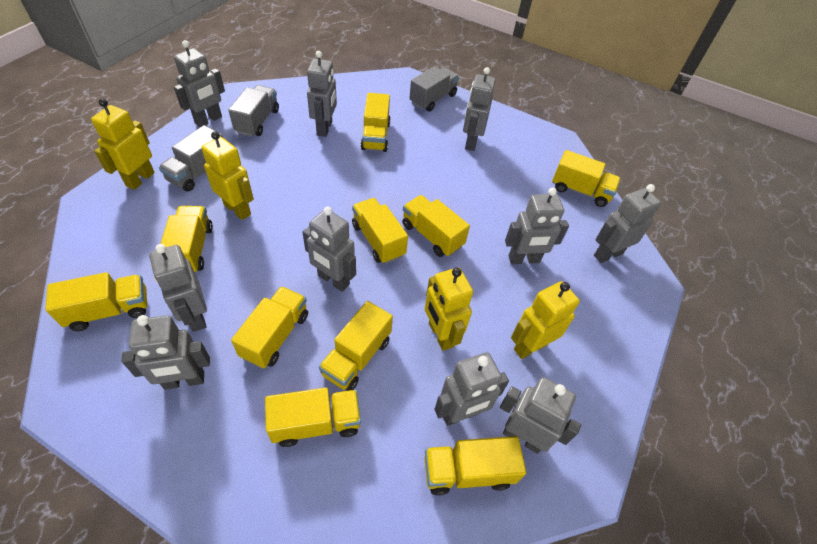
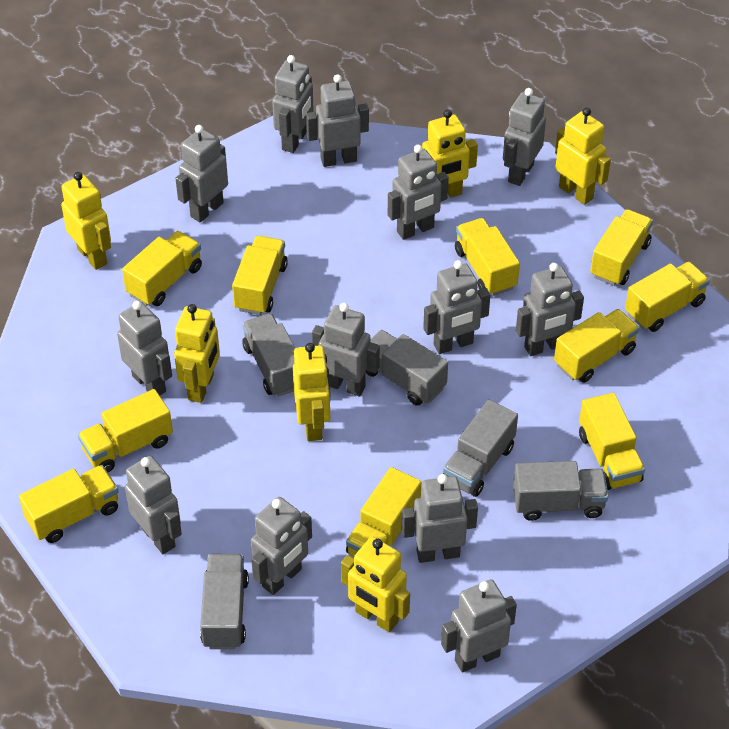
grey robot: [121,315,210,390] [149,244,207,332] [174,40,225,127] [303,207,356,292] [307,51,337,137] [434,352,509,426] [463,67,496,151] [500,377,581,454] [505,188,569,264] [594,184,661,263] = 10 -> [117,301,172,396] [125,456,182,554] [175,125,228,222] [251,497,312,595] [272,55,314,153] [306,74,369,167] [312,303,380,396] [388,145,449,240] [402,474,478,563] [423,260,490,354] [441,580,517,673] [503,88,546,186] [516,263,584,356] = 13
grey truck: [159,125,223,191] [228,85,279,137] [409,66,459,112] = 3 -> [200,554,249,649] [242,313,295,397] [366,330,448,406] [443,400,518,497] [513,461,608,521] = 5
yellow robot: [91,98,155,190] [201,131,254,220] [425,268,473,351] [511,281,580,359] = 4 -> [61,172,111,270] [174,304,220,403] [293,343,330,441] [341,536,410,632] [422,109,478,198] [555,108,611,205] = 6

